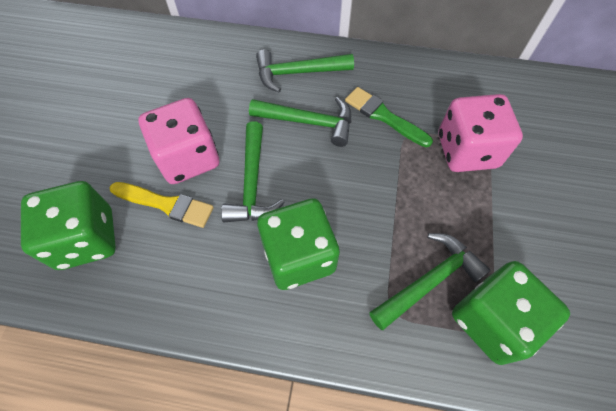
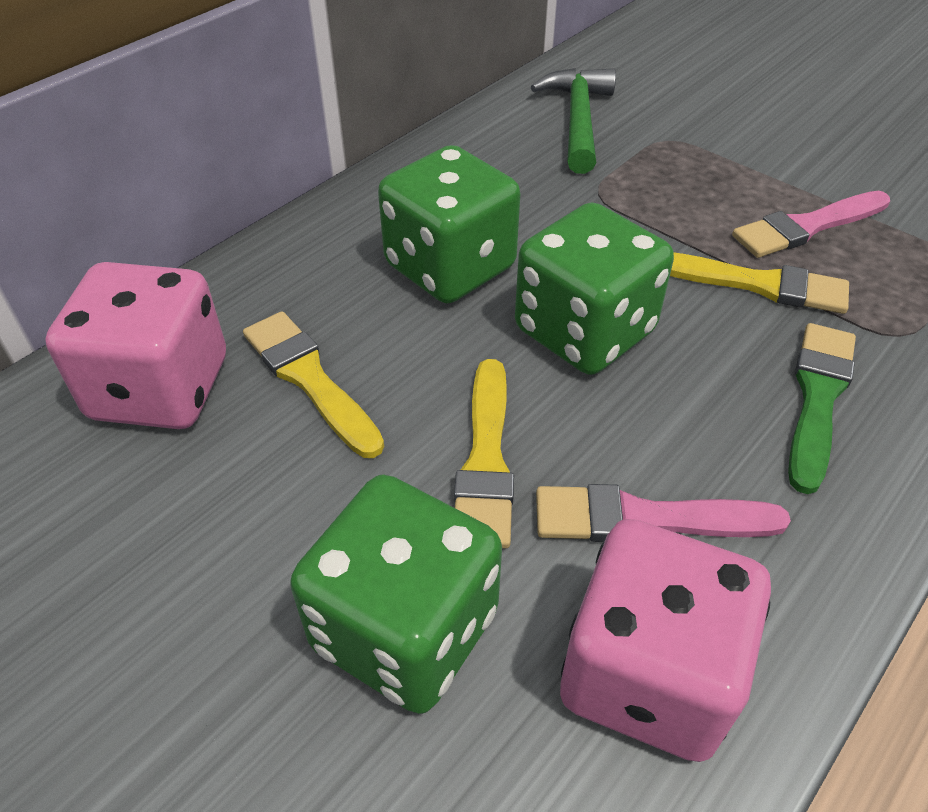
green hammer: [221,122,285,222] [249,97,351,147] [256,49,354,93] [369,233,491,330] = 4 -> [531,68,616,174] = 1
pink brush: none = 0 -> [536,484,791,542] [732,191,890,258] = 2
yellow brush: [109,182,214,228] = 1 -> [243,311,384,458] [454,359,514,548] [670,252,849,314] = 3

